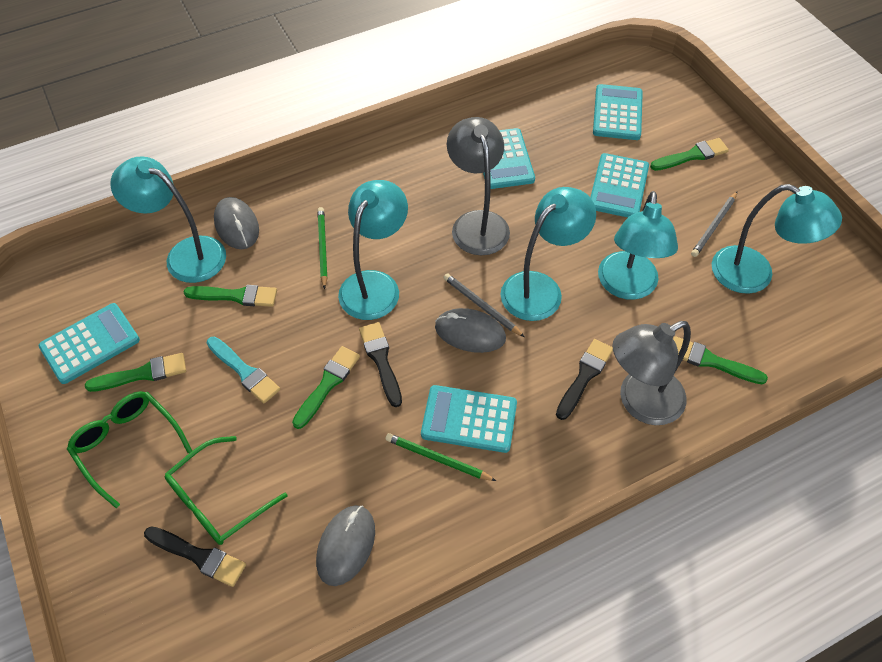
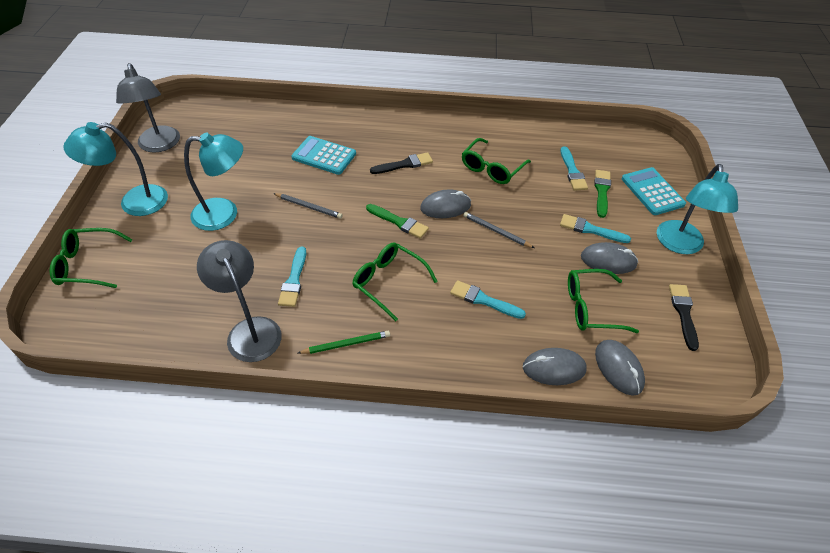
black brush: [144,526,246,587] [359,322,402,407] [556,339,613,420] = 3 -> [370,152,433,174] [669,284,699,351] = 2
green brush: [85,353,186,392] [183,285,277,307] [292,346,360,429] [650,138,729,171] [673,336,768,384] = 5 -> [366,204,429,239] [594,170,611,218] = 2
green glasses: [67,391,192,508] [165,436,287,545] = 2 -> [50,228,133,288] [352,243,438,321] [462,138,531,184] [568,269,639,333] = 4
green pencil: [317,207,327,289] [385,433,496,481] = 2 -> [298,331,390,354] = 1
grey mouse: [214,197,259,249] [316,505,375,586] [435,308,506,353] = 3 -> [420,189,471,218] [523,348,587,385] [581,242,638,274] [595,340,645,396] = 4
turquoise brush: [207,337,280,403] = 1 -> [278,247,306,307] [450,280,526,319] [560,146,588,191] [560,214,631,243] = 4
turquoise calculator: [39,303,140,384] [421,385,517,453] [483,128,535,189] [590,153,649,217] [593,84,643,140] = 5 -> [291,136,356,175] [622,167,686,215] = 2
turquoise lamp: [110,156,226,283] [338,180,408,320] [501,187,596,321] [598,191,678,300] [712,184,842,294] = 5 -> [63,122,168,216] [184,132,243,231] [657,164,738,254] = 3

